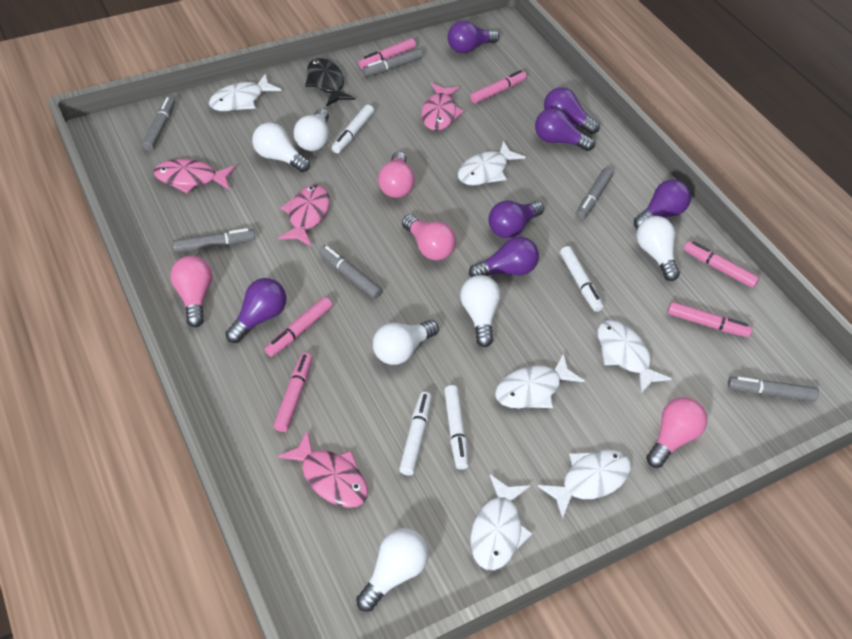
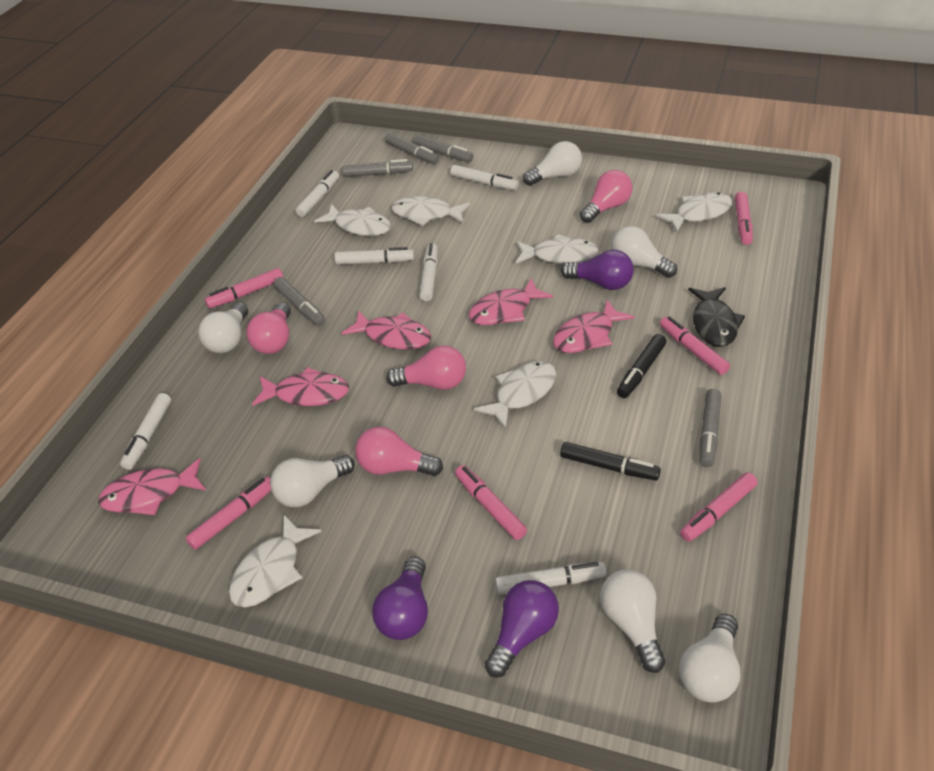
black marker: none = 0 -> [560,442,661,481] [617,334,667,398] = 2
grey marker: [142,97,175,151] [173,228,255,253] [319,245,382,299] [362,48,423,77] [576,168,613,220] [728,377,819,402] = 6 -> [273,277,326,326] [342,159,413,177] [385,133,439,164] [413,135,473,162] [700,389,721,467] = 5
pink fish: [154,159,235,194] [278,185,330,246] [278,430,368,508] [421,83,464,131] = 4 -> [98,458,206,515] [252,367,349,406] [341,310,431,350] [469,278,553,325] [553,300,635,353] = 5
purple light bulb: [225,278,286,343] [448,21,499,53] [469,237,539,277] [488,201,544,238] [535,108,595,151] [544,87,600,134] [634,180,691,229] = 7 -> [372,557,428,640] [485,580,559,677] [561,250,634,290] = 3
white marker: [332,105,374,153] [399,392,432,475] [444,385,469,470] [560,246,604,312] = 4 -> [120,393,171,470] [295,170,339,217] [335,247,414,265] [419,243,438,301] [450,165,518,190] [495,562,607,595] = 6

